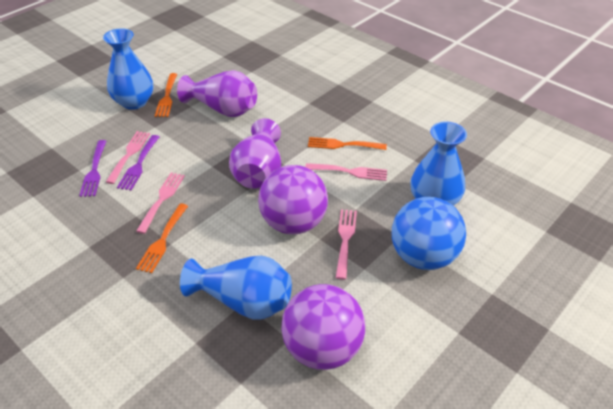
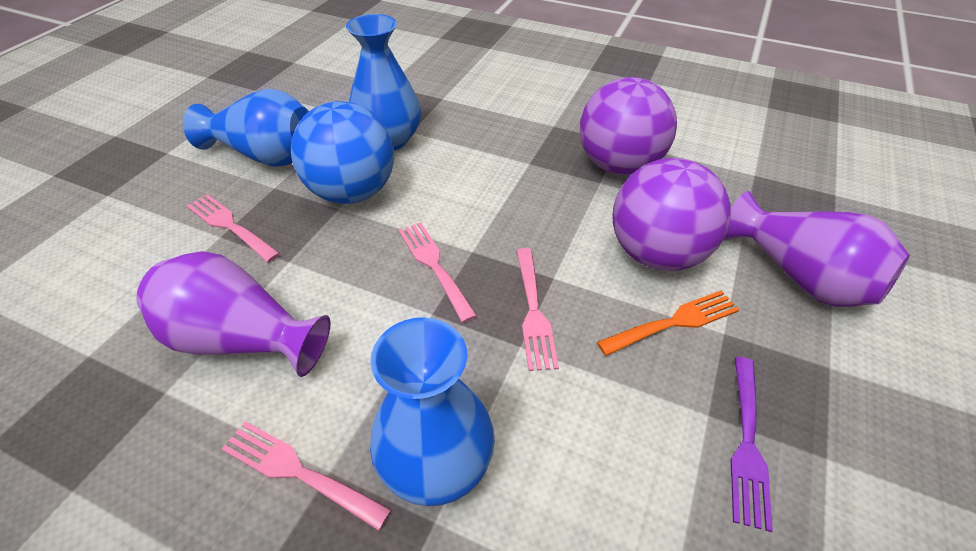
orange fork: [136,204,188,273] [155,73,177,117] [308,137,387,150] = 3 -> [597,291,739,356] = 1
purple fork: [79,140,107,197] [117,135,159,190] = 2 -> [731,357,773,532] = 1

